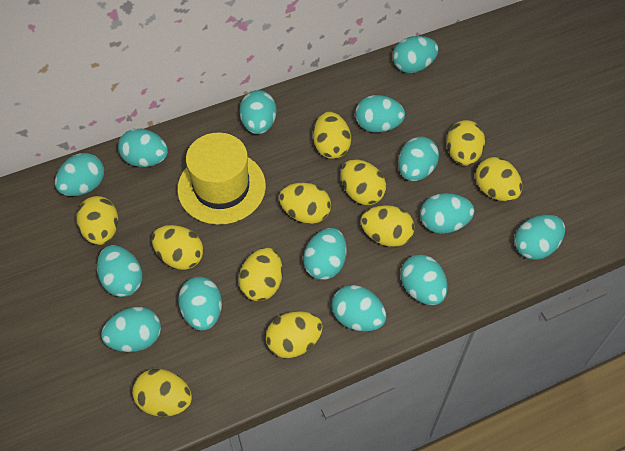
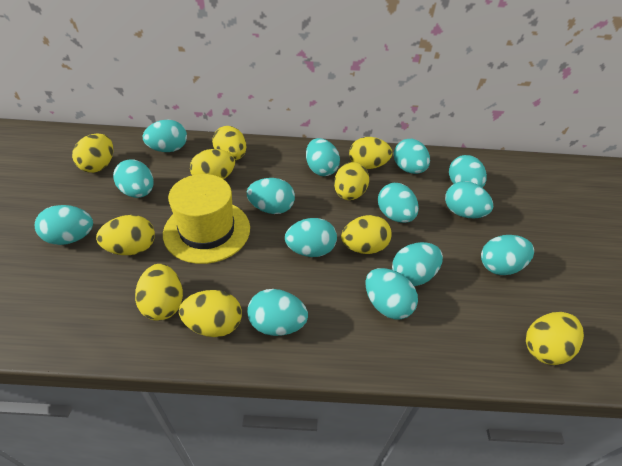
yellow egg: [76,196,118,245] [132,369,192,417] [152,225,204,270] [238,248,283,301] [266,311,323,358] [279,183,331,224] [313,112,351,159] [341,159,386,205] [361,205,415,247] [447,120,485,166] [475,157,522,201] = 11 -> [72,133,113,173] [96,215,155,255] [135,264,183,320] [179,290,242,337] [190,149,235,179] [212,126,246,160] [334,162,369,200] [341,215,392,254] [349,137,392,169] [526,312,584,365] = 10

